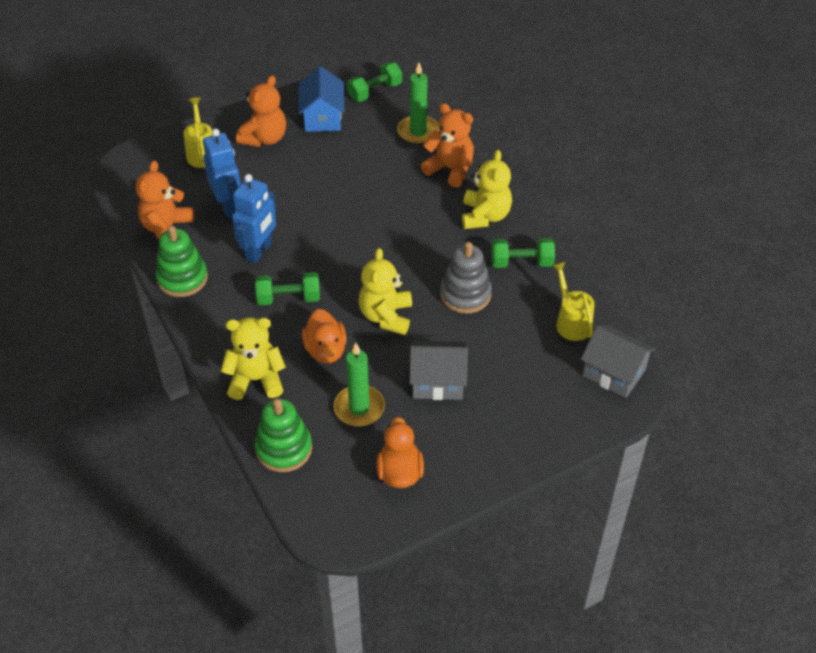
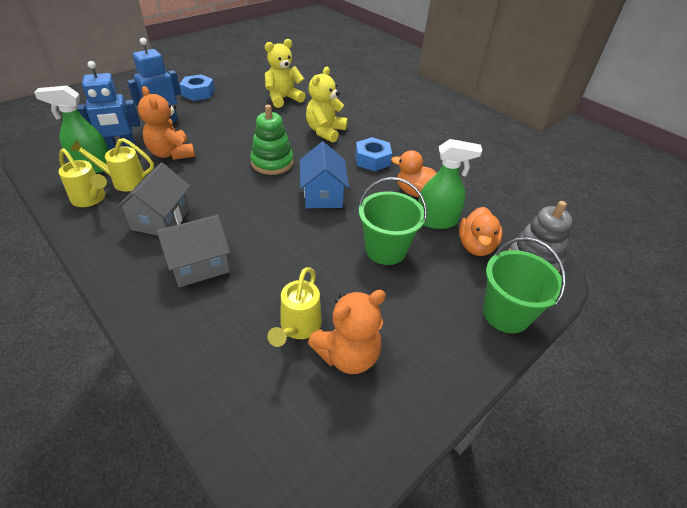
blue nut: none = 0 -> [179,74,215,101] [355,137,392,171] = 2
green bucket: none = 0 -> [359,177,427,265] [483,237,566,333] = 2
green candle: [334,343,385,427] [397,63,439,144] = 2 -> none = 0
green dumbbell: [255,272,320,305] [347,62,402,102] [491,238,555,268] = 3 -> none = 0
green spray bottle: none = 0 -> [34,86,109,173] [418,139,482,229] = 2
green stacking toy: [156,226,208,297] [255,399,312,472] = 2 -> [250,105,294,175] = 1
orange teddy bear: [136,161,194,239] [236,75,286,147] [421,103,474,188] = 3 -> [138,86,195,160] [308,290,386,374] = 2
yellow teddy bear: [221,317,286,400] [359,248,412,335] [462,150,512,229] = 3 -> [265,39,306,108] [306,67,348,143] = 2
yellow watering can: [184,97,213,168] [552,262,595,341] = 2 -> [58,148,107,207] [70,138,154,191] [267,267,322,347] = 3

